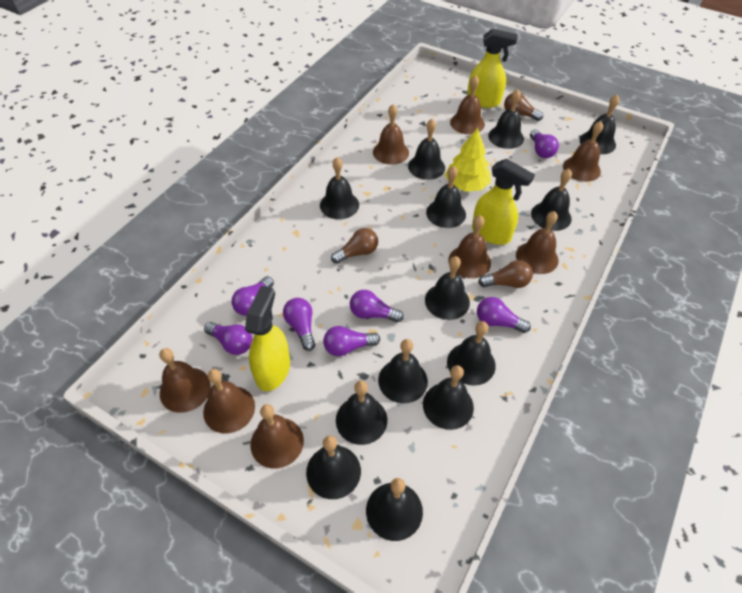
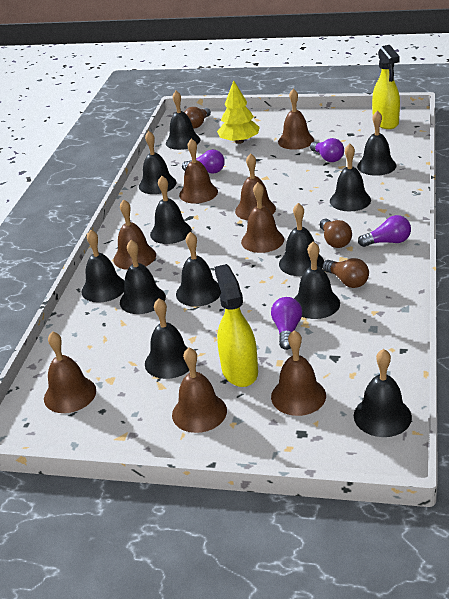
black bell: [306,435,361,499] [320,157,359,219] [336,380,387,445] [366,478,423,541] [378,339,428,403] [408,119,445,180] [423,365,474,430] [425,256,470,320] [426,166,466,228] [447,321,496,385] [488,89,524,149] [531,169,572,231] [580,95,620,154] = 13 -> [82,230,125,303] [120,240,166,314] [139,131,176,194] [145,298,189,379] [150,176,192,244] [166,91,201,150] [176,232,221,307] [279,203,324,276] [294,242,340,319] [330,143,371,211] [354,349,412,437] [357,111,397,176] = 12
purple light bulb: [204,322,252,355] [232,276,274,316] [283,298,315,351] [323,326,380,356] [350,290,404,322] [477,297,531,333] [530,129,559,158] = 7 -> [182,150,225,174] [271,297,302,350] [310,138,344,162] [358,215,411,247] = 4
yellow spray bottle: [245,286,290,391] [467,29,518,108] [472,159,535,245] = 3 -> [215,264,258,387] [372,45,400,129] = 2

